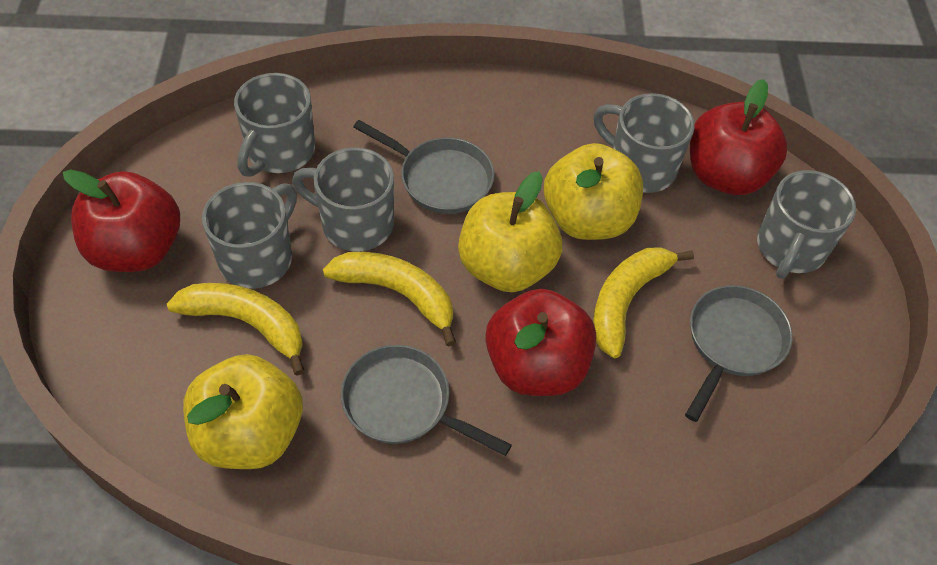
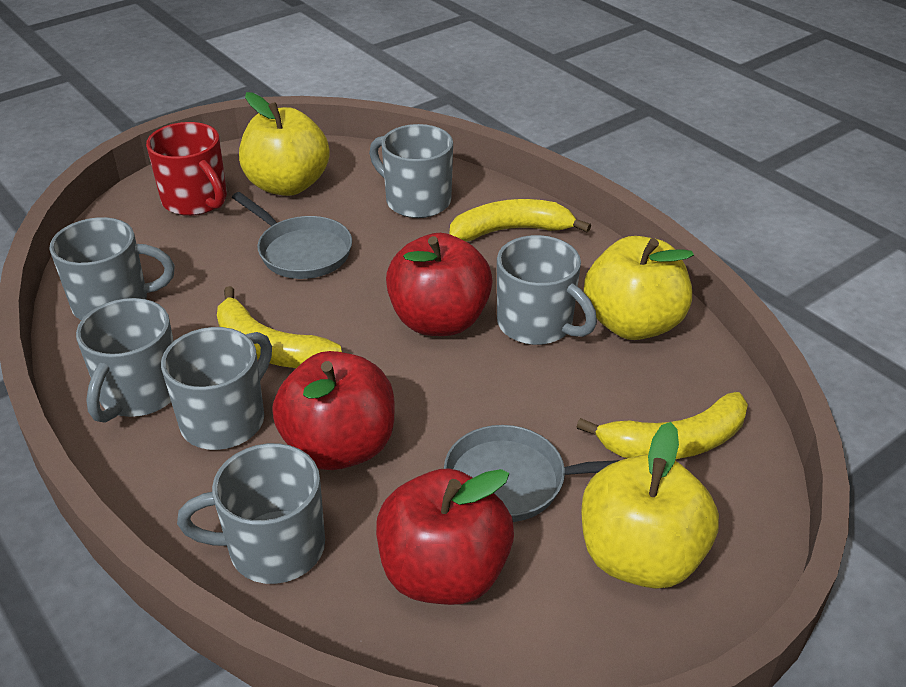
grey mug: [202,182,297,289] [234,73,315,177] [292,147,394,252] [594,93,695,193] [757,170,856,279] = 5 -> [50,217,175,320] [76,298,174,423] [161,327,272,450] [177,443,325,584] [369,124,453,218] [497,235,597,345] = 6
grey pan: [341,345,512,456] [353,120,494,214] [685,285,793,422] = 3 -> [232,192,352,279] [444,425,620,522] = 2
red mug: none = 0 -> [146,122,227,216] = 1

